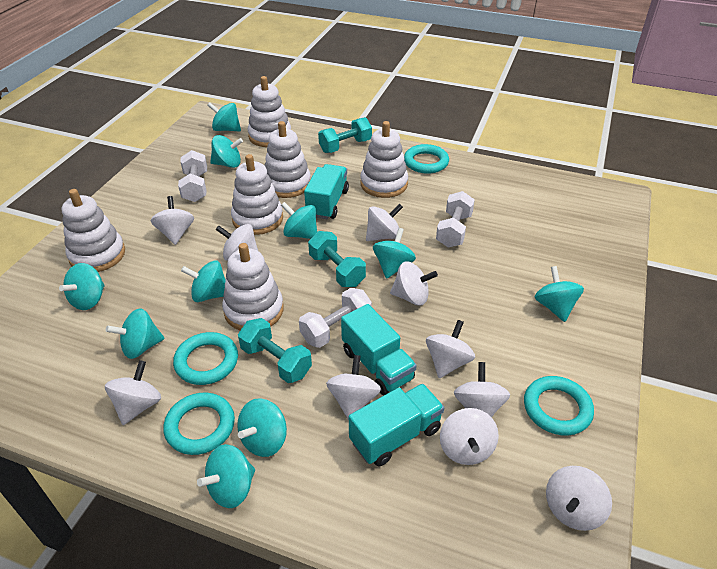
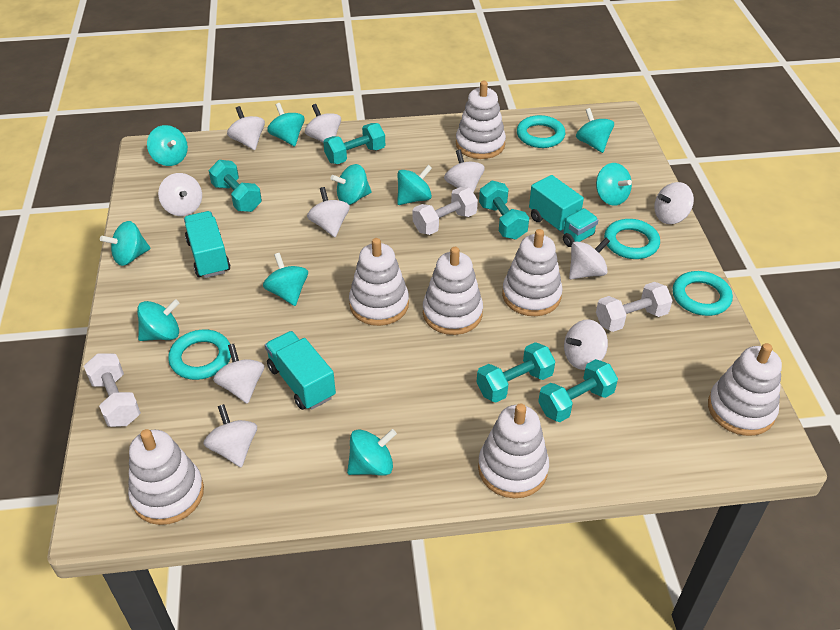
turquoise dumbbell: [238,318,312,383] [308,231,366,287] [318,117,372,153] = 3 -> [209,160,262,212] [323,123,385,164] [477,342,555,402] [479,181,529,240] [538,359,618,422] = 5
white stacking toy: [62,189,125,272] [222,243,284,330] [231,154,283,235] [248,76,291,147] [264,121,311,198] [360,121,408,198] = 6 -> [128,429,204,525] [349,238,409,326] [423,247,483,335] [456,80,506,159] [478,403,549,498] [502,229,563,316] [708,343,782,436] = 7

